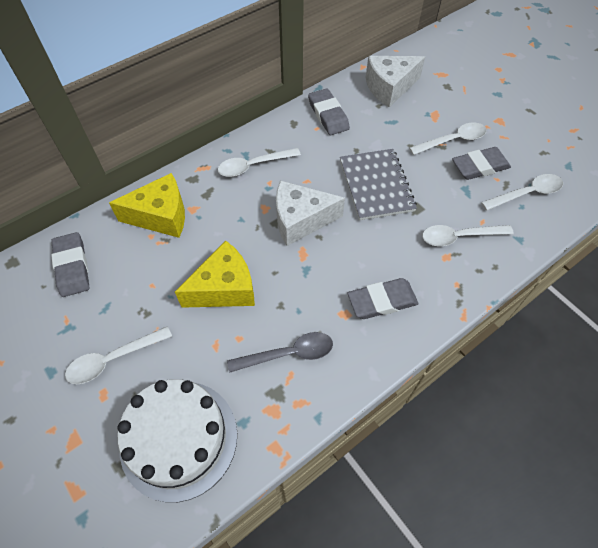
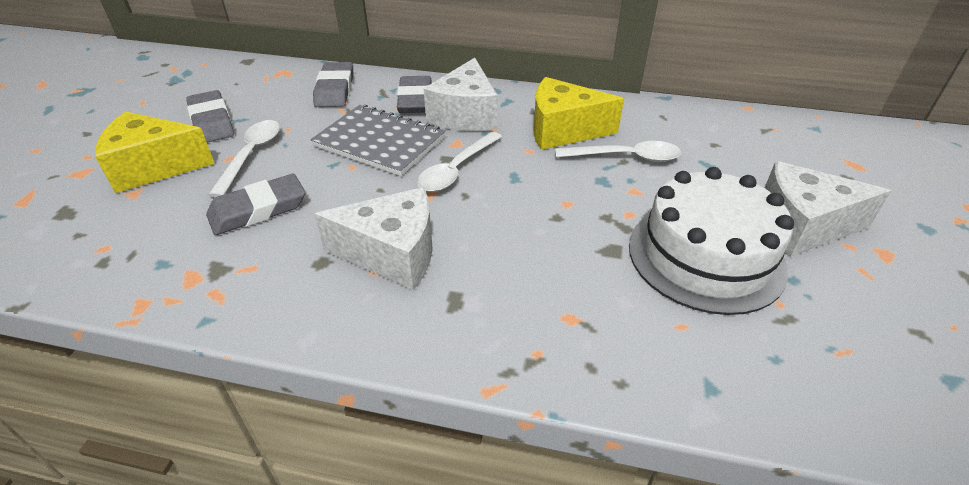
grey spoon: [227,332,333,373] = 1 -> none = 0
white cheese: [276,180,345,246] [366,56,425,107] = 2 -> [314,187,433,291] [424,58,498,131] [765,161,891,257] = 3
white spoon: [65,326,172,384] [218,148,301,177] [409,123,487,155] [422,225,514,246] [481,174,563,211] = 5 -> [208,120,280,198] [417,132,502,192] [555,141,681,162] = 3

